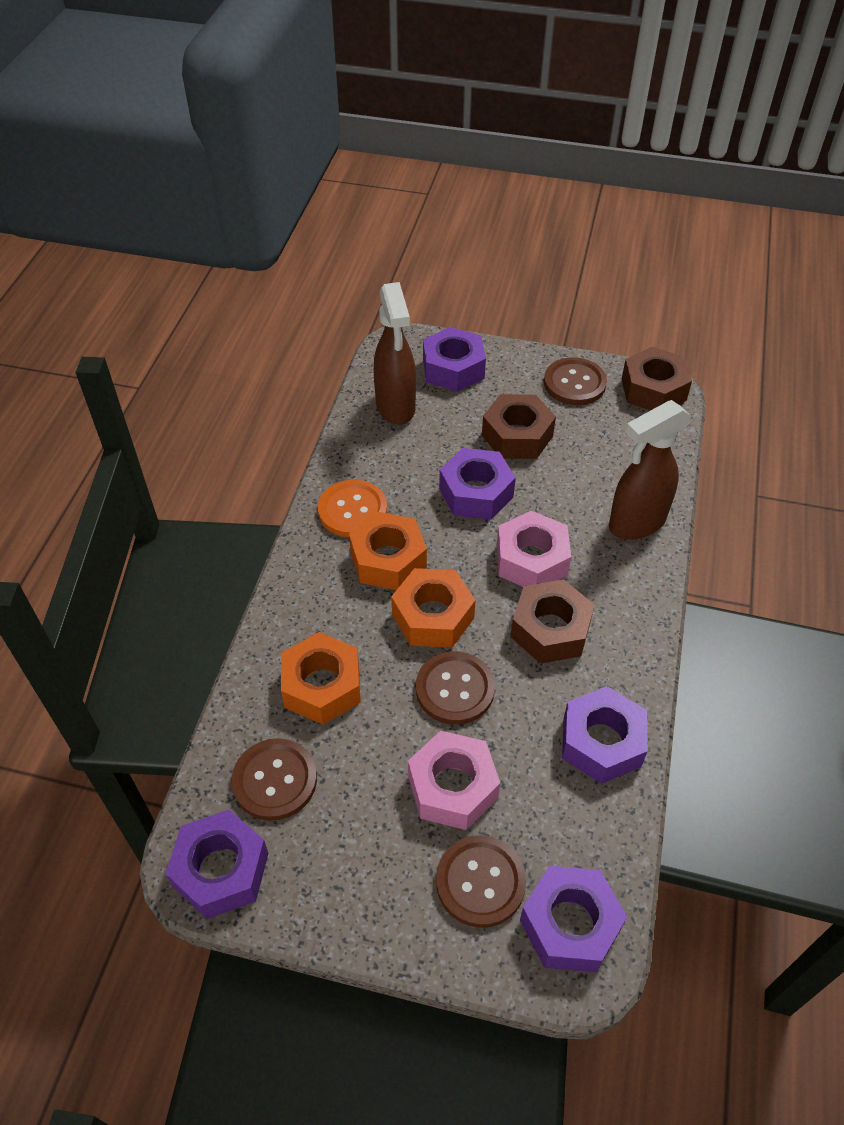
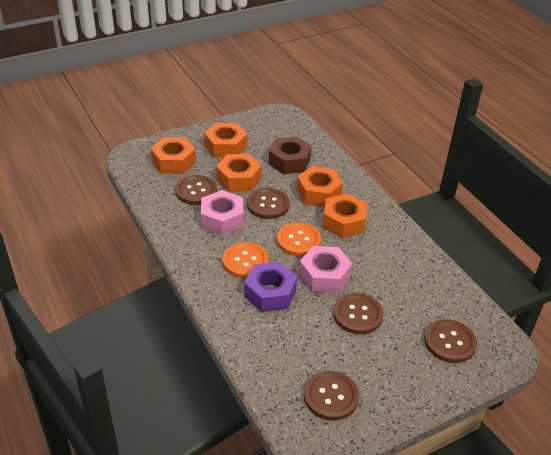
brown button: [232,738,317,821] [416,651,495,725] [436,835,526,928] [544,357,607,405] = 4 -> [175,175,217,205] [247,188,290,219] [304,371,359,421] [333,293,383,334] [424,319,477,363] = 5
brown nut: [482,394,556,459] [510,579,595,664] [622,347,692,411] = 3 -> [269,136,311,174] = 1
brown spray bottle: [374,282,416,425] [609,400,692,540] = 2 -> none = 0
orange button: [318,480,387,537] = 1 -> [222,242,269,278] [277,222,321,256] = 2
orange nut: [281,632,361,725] [349,512,427,590] [391,568,476,647] = 3 -> [151,137,196,174] [204,123,247,158] [216,154,262,192] [297,166,343,207] [322,193,367,238] = 5
purple nut: [165,810,269,919] [423,327,486,392] [439,448,516,520] [520,866,627,972] [562,686,648,784] = 5 -> [244,262,297,312] = 1

